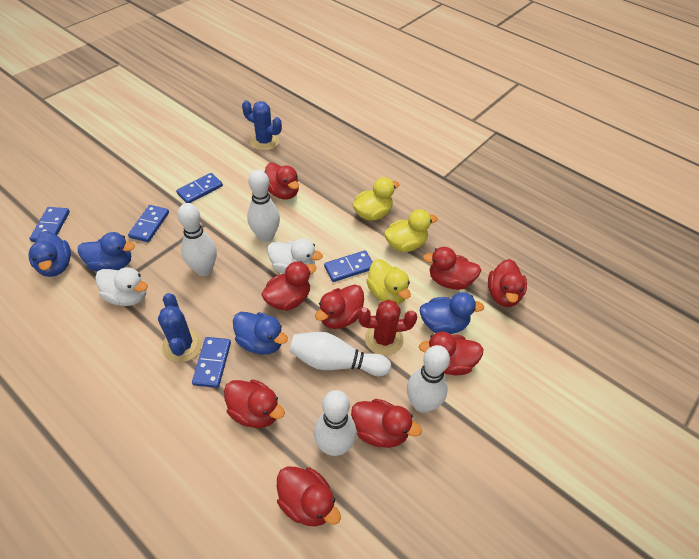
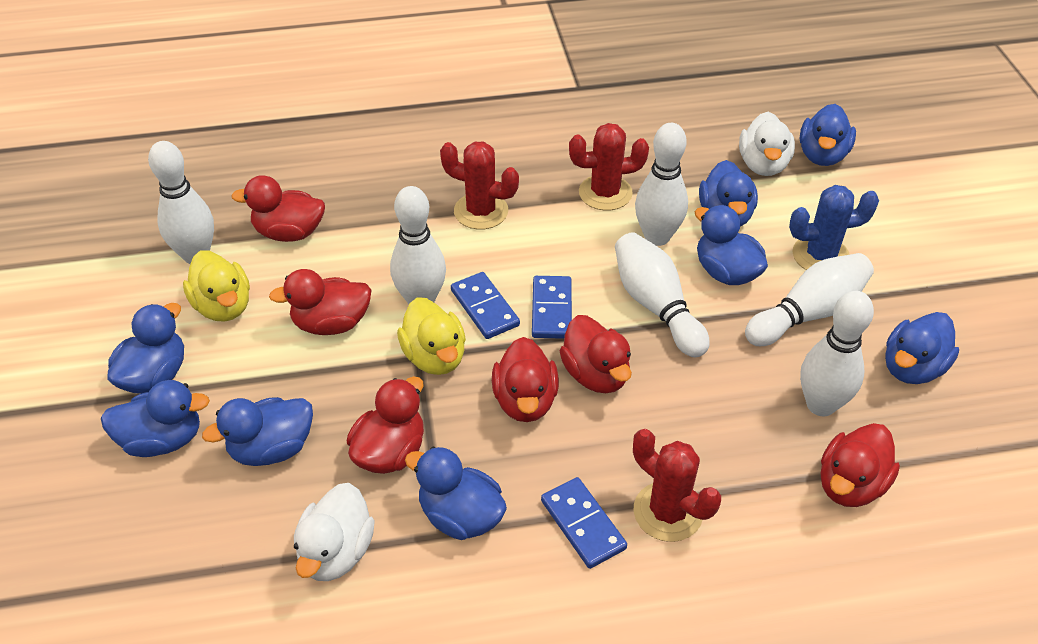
blue cactus: [158,293,202,363] [242,101,282,151] = 2 -> [789,185,879,270] = 1
blue domino: [30,207,70,242] [128,205,169,242] [176,173,223,203] [192,337,231,388] [324,251,373,282] = 5 -> [451,272,520,339] [532,276,572,339] [541,477,627,569] = 3
blue duck: [28,231,71,277] [78,232,135,272] [233,312,288,355] [420,292,484,334] = 4 -> [101,380,210,457] [107,303,184,394] [202,397,313,466] [405,447,507,540] [695,205,768,285] [699,160,758,227] [800,104,856,166] [885,312,959,384] = 8
red cactus: [358,300,417,356] = 1 -> [440,141,519,230] [569,123,649,211] [633,429,721,542] = 3
red duck: [224,380,285,428] [261,261,317,311] [265,163,299,199] [277,466,341,526] [315,284,364,329] [351,399,422,448] [419,332,484,375] [423,247,481,290] [488,259,527,307] = 9 -> [231,175,325,242] [269,269,371,335] [347,377,424,474] [492,337,559,422] [560,315,632,393] [821,423,900,507] = 6
white bowling pin: [178,203,217,276] [247,169,280,242] [289,332,391,376] [314,390,356,456] [407,345,450,413] = 5 -> [148,141,214,264] [390,186,446,304] [615,232,710,357] [635,123,688,246] [745,253,874,346] [800,291,874,416] = 6
yellow duck: [353,177,399,221] [366,259,411,305] [384,209,438,252] = 3 -> [183,251,250,322] [397,297,466,375] = 2

